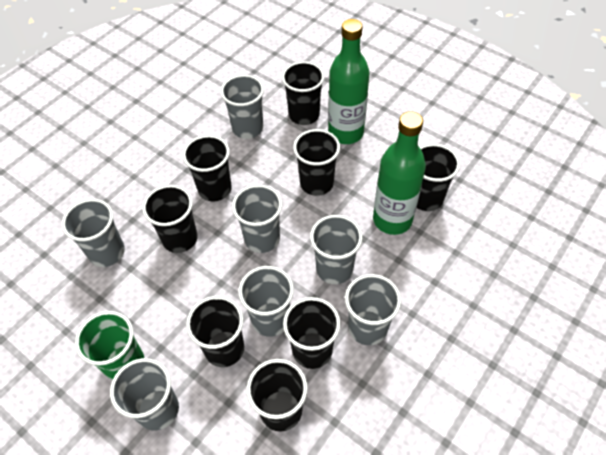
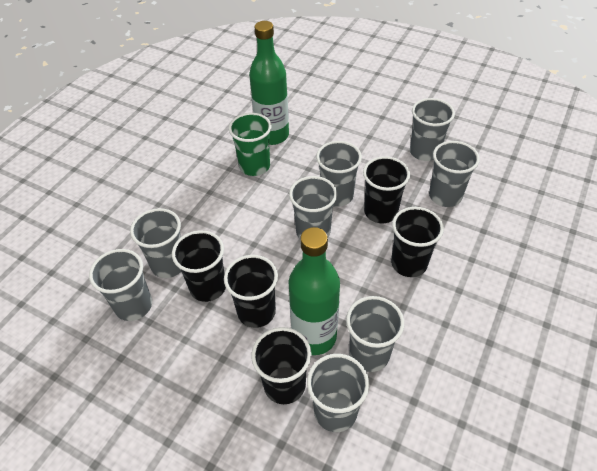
black cup: [142,185,198,253] [182,135,232,201] [186,296,244,367] [246,359,308,432] [282,61,325,125] [283,297,340,369] [293,129,340,196] [417,144,460,211] = 8 -> [172,230,226,302] [224,255,278,328] [251,327,311,404] [363,156,410,223] [391,207,444,277] = 5
grey cup: [62,199,125,267] [110,358,179,430] [221,75,264,139] [232,185,282,253] [238,266,294,337] [310,215,363,284] [345,274,401,345] = 7 -> [89,249,152,321] [130,208,181,278] [289,176,337,239] [307,354,369,432] [316,141,362,207] [346,296,404,372] [410,98,455,161] [429,141,480,207] = 8

